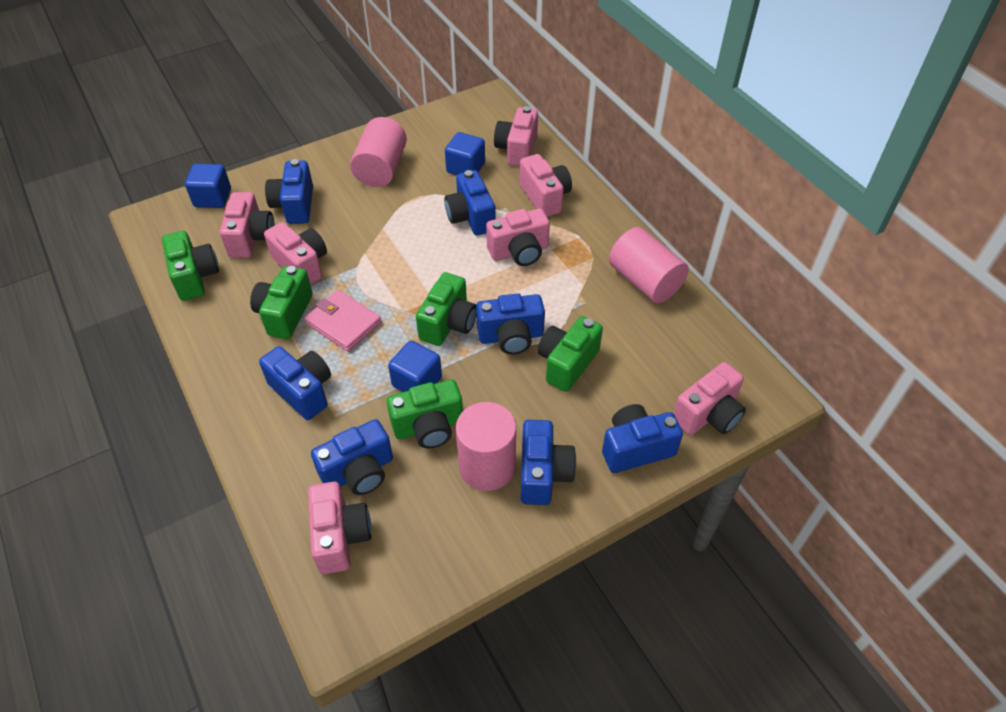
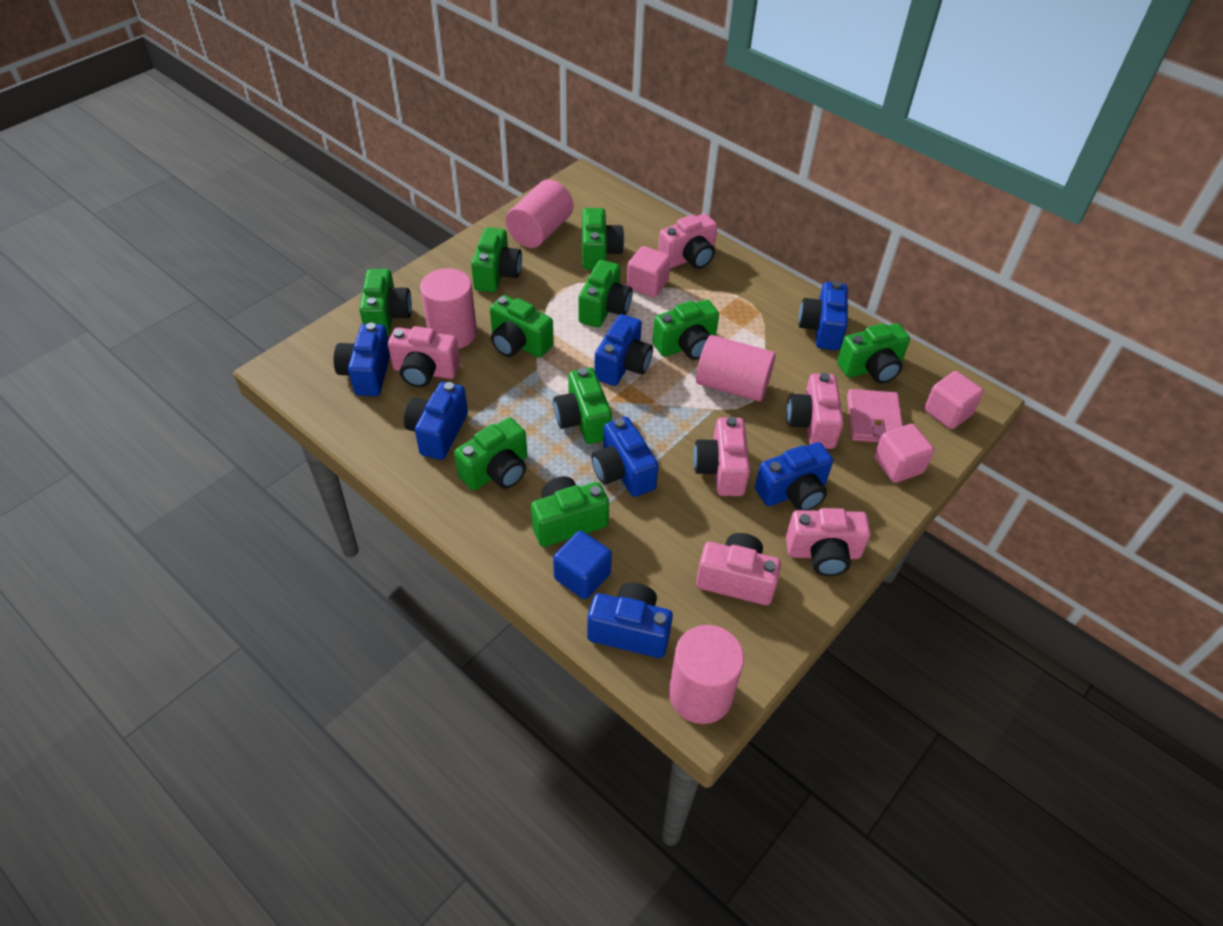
blue cube: [185,164,231,208] [388,341,442,392] [445,132,485,175] = 3 -> [553,531,612,599] = 1
green camera: [162,231,219,301] [250,266,313,339] [387,379,463,448] [416,272,477,346] [538,316,603,392] = 5 -> [359,269,412,336] [454,417,527,490] [471,227,522,292] [490,295,554,358] [531,476,609,547] [553,367,612,444] [579,260,633,328] [582,208,624,270] [653,299,719,360] [837,323,910,384] = 10
pink camera: [220,192,275,258] [264,222,327,285] [308,481,371,574] [486,209,550,266] [494,106,538,167] [520,154,572,217] [673,362,746,435] = 7 -> [388,326,460,387] [658,214,717,269] [693,417,750,496] [696,533,781,605] [786,373,844,449] [786,508,871,576] = 6
pink cube: none = 0 -> [627,246,671,297] [874,424,934,483] [924,371,984,429] = 3
pink cylinder: [350,117,407,187] [456,402,516,491] [609,227,689,303] = 3 -> [420,268,477,349] [506,179,573,248] [669,625,744,724] [696,335,776,402] = 4

